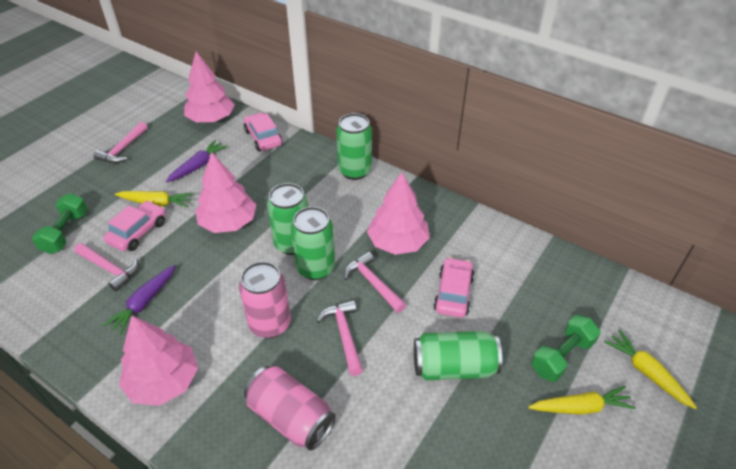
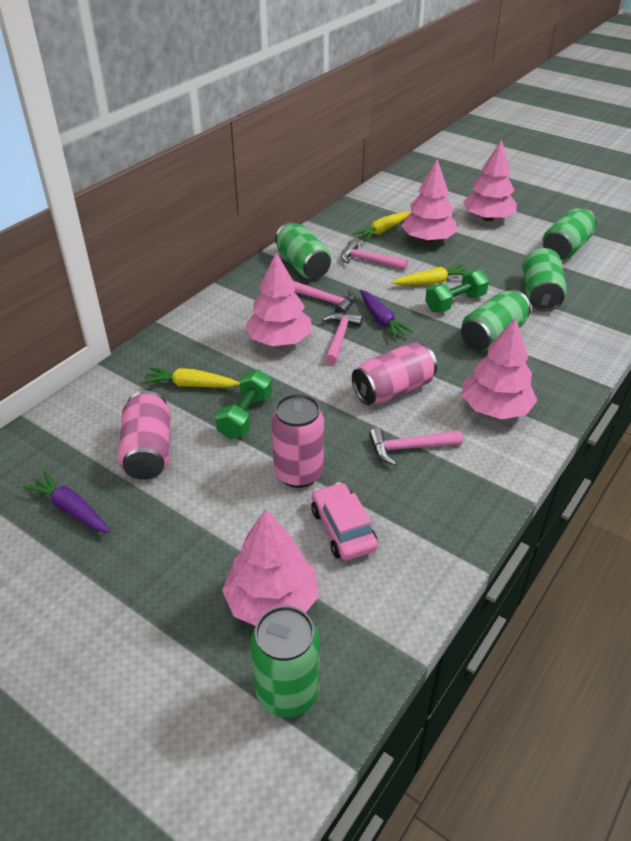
green can: [267,183,308,255] [291,207,335,280] [336,113,372,180] [414,331,502,380] = 4 -> [250,606,320,718] [275,222,331,279] [461,290,531,351] [522,248,567,311] [542,208,597,260] = 5
pink can: [239,262,291,338] [244,366,336,451] = 2 -> [118,391,171,480] [271,394,324,488] [352,342,437,405] = 3
pink car: [104,201,166,251] [244,112,283,151] [433,257,474,318] = 3 -> [311,482,378,561] = 1
pink tree: [119,316,198,406] [184,52,235,122] [195,152,256,233] [367,172,430,255] = 4 -> [222,509,318,626] [245,252,311,346] [401,159,458,243] [461,317,537,419] [463,139,517,221] = 5

